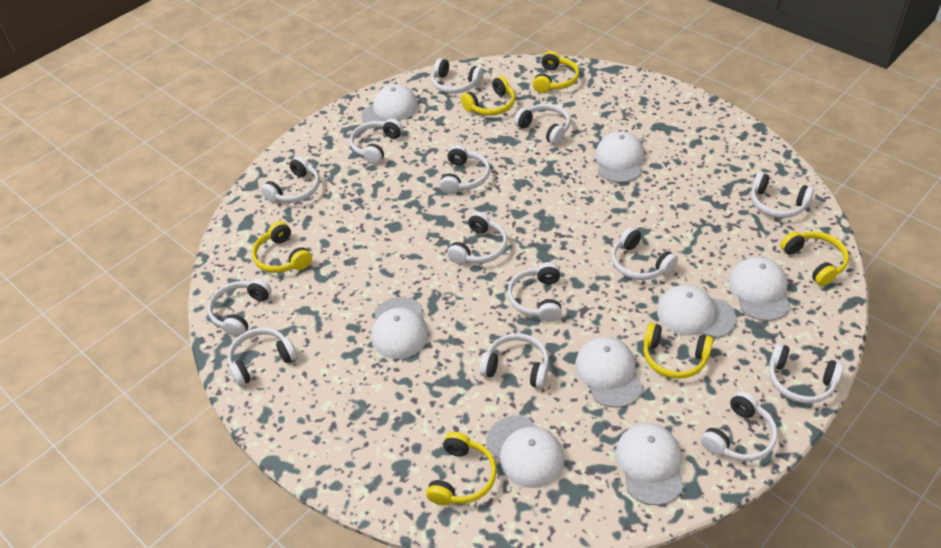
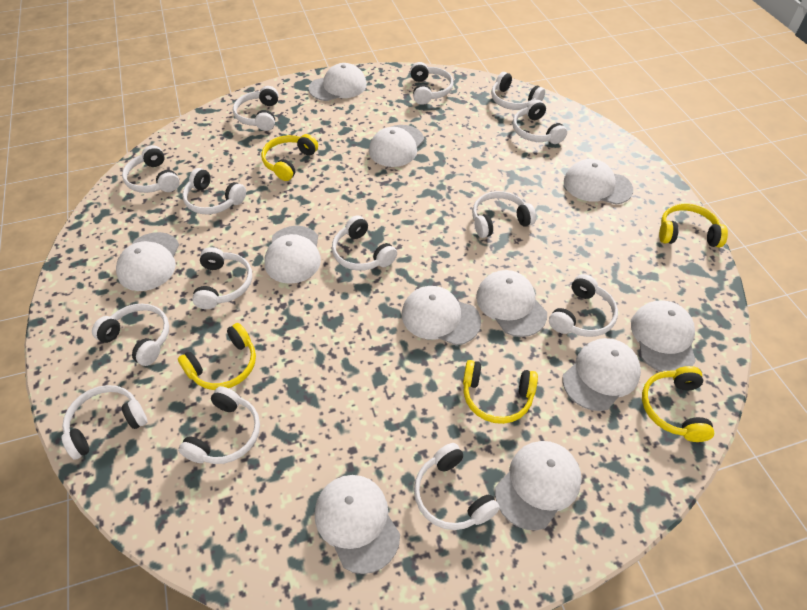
white cap: [361,85,418,123] [371,297,429,359] [486,415,564,488] [575,337,643,408] [595,131,645,183] [616,423,684,505] [657,285,736,338] [729,257,791,321] = 8 -> [116,232,179,291] [264,226,321,284] [309,63,367,101] [315,475,400,574] [369,125,424,167] [402,286,481,345] [476,270,547,337] [495,441,582,530] [562,338,641,411] [564,159,633,205] [631,300,696,372] = 11
yellow headphones: [252,221,312,273] [426,432,497,506] [461,76,515,116] [533,51,579,93] [644,323,713,379] [780,231,849,286] = 6 -> [178,323,256,390] [261,134,318,181] [463,360,538,424] [642,366,714,442] [659,203,728,247] = 5

